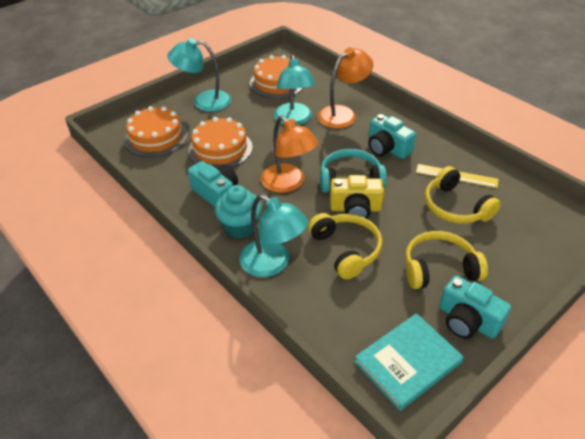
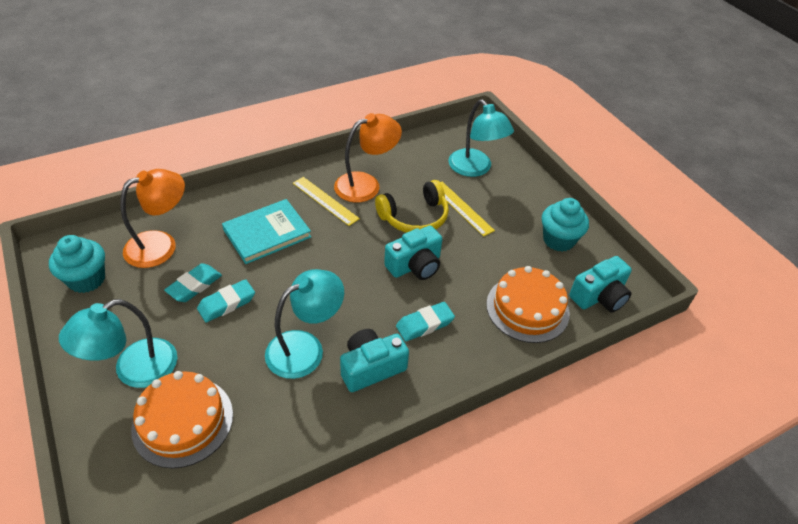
orange cake: [124,106,188,157] [188,117,253,169] [250,55,303,98] = 3 -> [131,371,233,468] [486,266,570,343] = 2
turquoise cupcake: [215,185,262,239] = 1 -> [49,235,105,293] [542,198,589,252] = 2
turquoise eraser: none = 0 -> [164,263,222,302] [197,279,255,323] [396,302,455,341] = 3
turquoise headphones: [320,149,387,192] = 1 -> none = 0
yellow camera: [330,175,384,219] = 1 -> none = 0
yellow headphones: [308,213,382,279] [405,231,488,289] [425,166,501,224] = 3 -> [375,180,449,233] = 1
yellow ruler: [416,164,499,188] = 1 -> [293,177,360,226] [440,182,495,237] = 2

